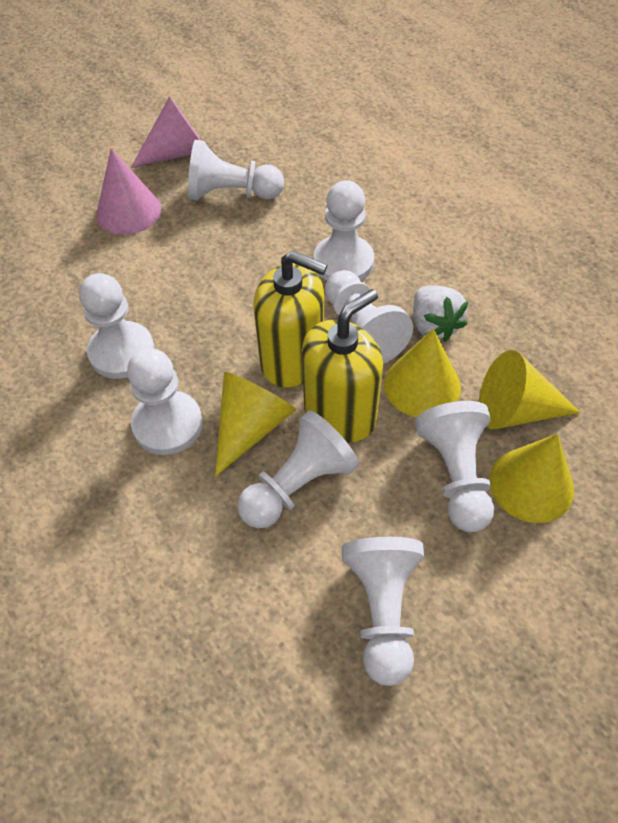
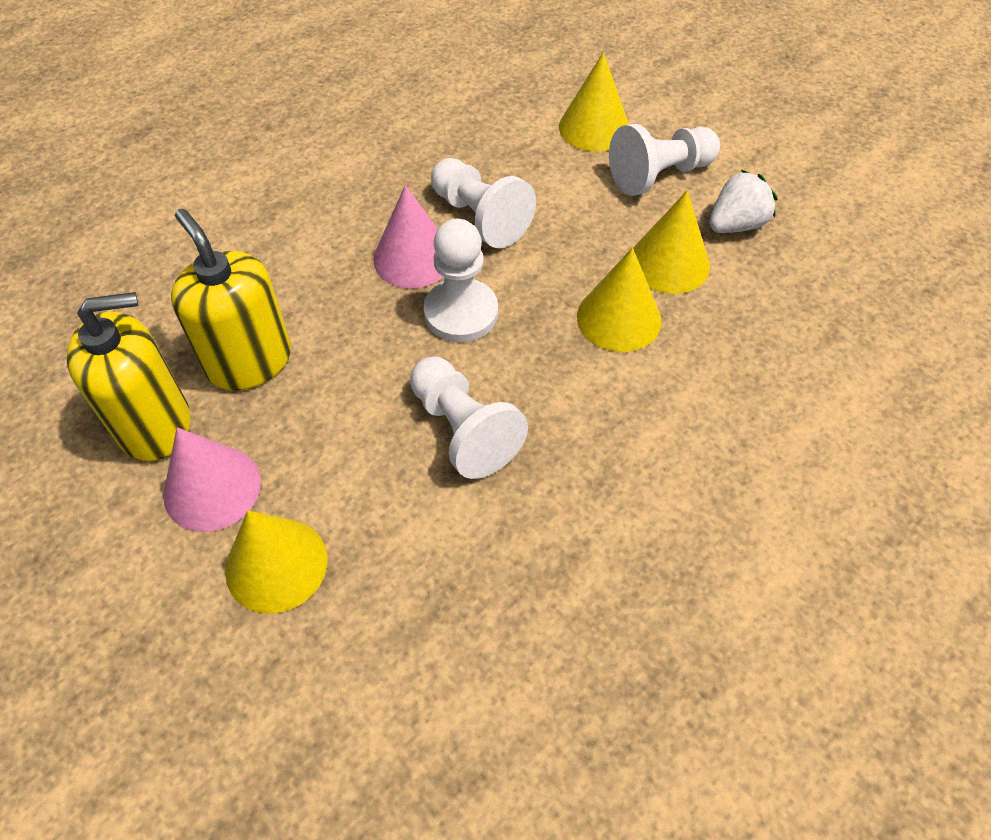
white pawn: [79,273,155,379] [127,349,203,455] [188,140,284,200] [237,411,359,529] [314,180,374,281] [325,270,413,364] [342,537,424,686] [415,401,494,532] = 8 -> [410,357,528,479] [424,219,498,342] [431,158,536,248] [609,124,720,196] = 4

